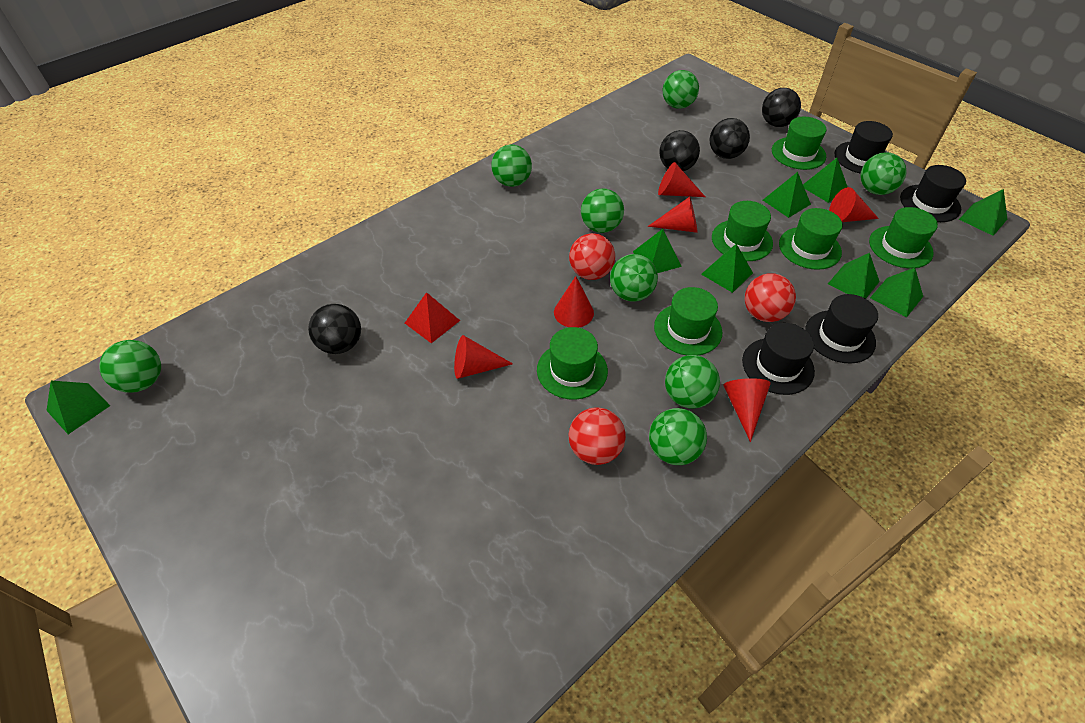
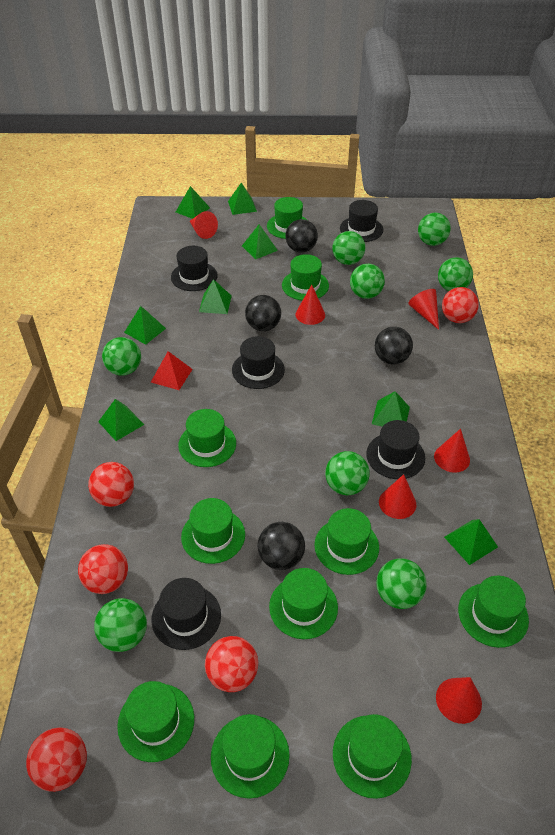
black hat: [742,323,815,395] [805,294,878,364] [834,121,893,174] [900,165,966,222] = 4 -> [152,578,221,650] [171,246,218,291] [232,336,285,389] [340,200,383,242] [366,420,425,479] = 5
green hat: [537,327,608,400] [654,287,722,355] [712,201,773,261] [772,117,826,170] [779,208,842,270] [869,207,938,268] = 6 -> [117,681,194,762] [178,409,236,467] [181,498,245,564] [211,714,290,799] [267,197,307,239] [269,568,338,639] [282,254,329,300] [314,508,379,575] [333,714,412,799] [458,576,529,648] = 10
red ball: [569,233,615,280] [569,407,626,465] [745,273,796,322] = 3 -> [26,727,87,792] [78,544,128,594] [88,462,134,507] [205,636,258,692] [442,287,479,323] = 5

